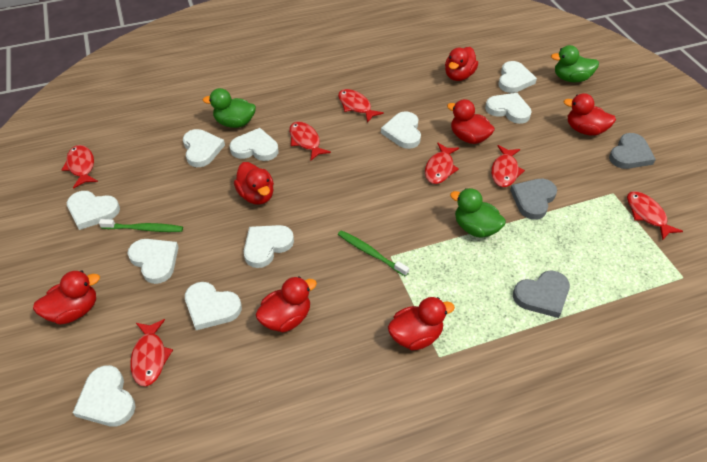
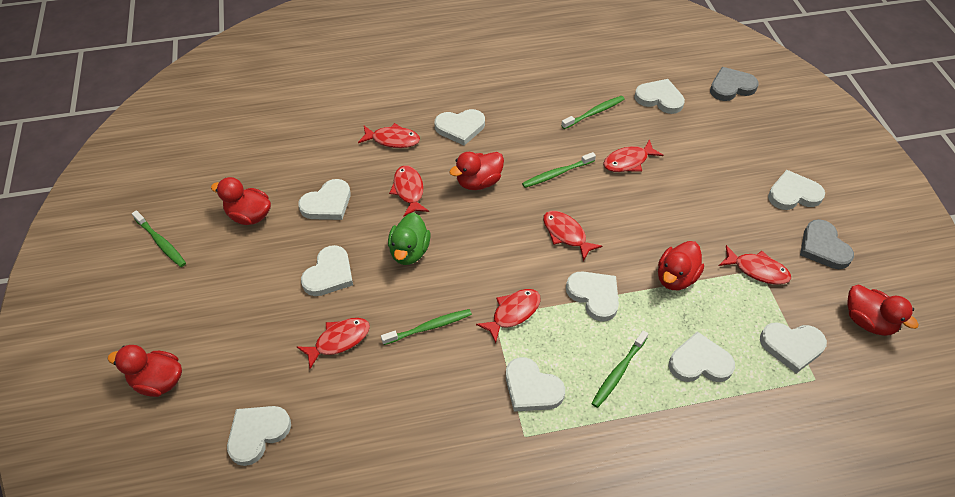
green duck: [203,88,256,128] [450,188,506,238] [551,45,599,82] = 3 -> [388,213,431,265] = 1
green toothbrush: [99,219,183,232] [338,230,409,277] = 2 -> [132,210,186,267] [381,309,472,345] [522,152,596,188] [561,96,625,129] [591,330,648,408] = 5
grey heart: [510,179,557,220] [513,270,570,318] [609,133,656,169] = 3 -> [710,67,759,101] [800,219,854,269] = 2
red duck: [33,270,100,324] [234,162,274,205] [255,276,317,332] [388,297,455,350] [445,47,478,81] [447,99,495,144] [564,93,616,136] = 7 -> [108,345,182,397] [211,177,271,225] [449,152,504,190] [658,241,704,290] [847,285,919,336] = 5

